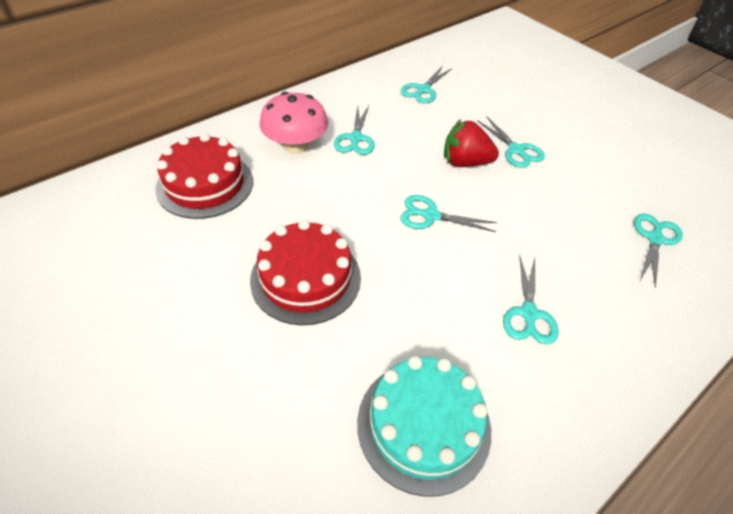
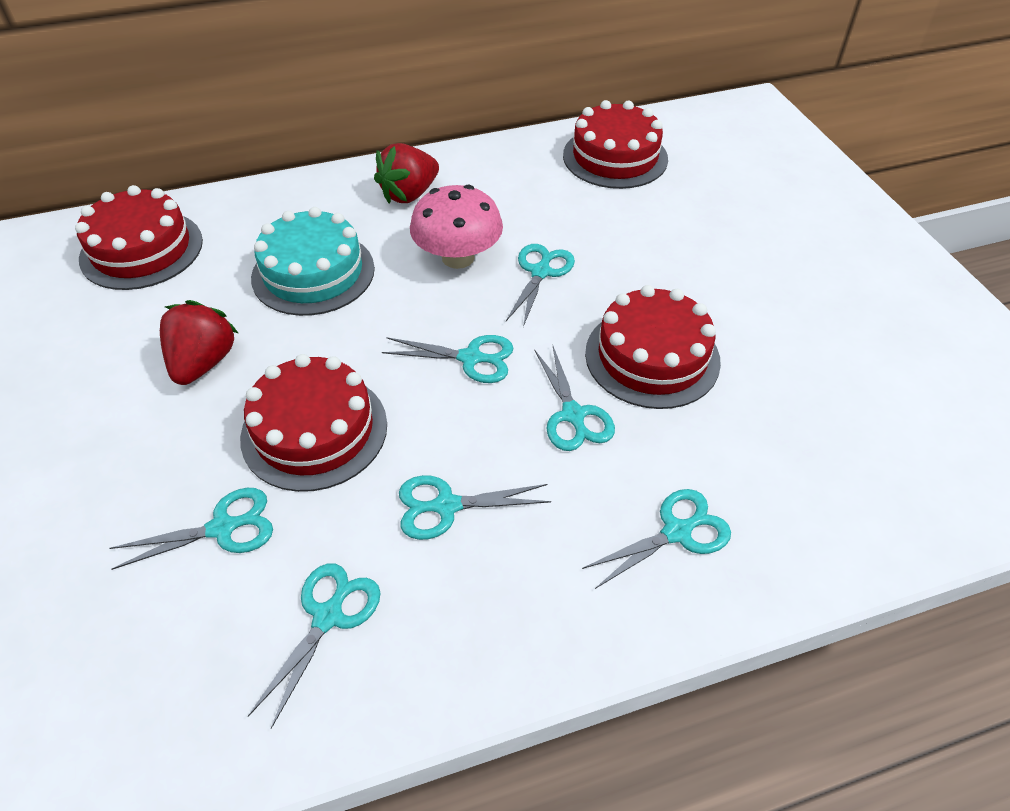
red cake: [155,133,253,219] [250,220,361,325] = 2 -> [75,185,203,290] [240,354,387,492] [563,100,668,189] [585,285,721,409] = 4
red strawberry: [444,119,499,167] = 1 -> [160,300,239,385] [374,143,439,203] = 2
turquoise scissors: [334,106,375,155] [400,195,497,232] [401,66,452,104] [477,116,545,168] [503,255,559,345] [634,214,683,288] = 6 -> [110,488,273,570] [248,563,381,729] [382,335,514,383] [399,475,551,540] [506,244,575,327] [534,346,615,451] [582,489,731,589] = 7

